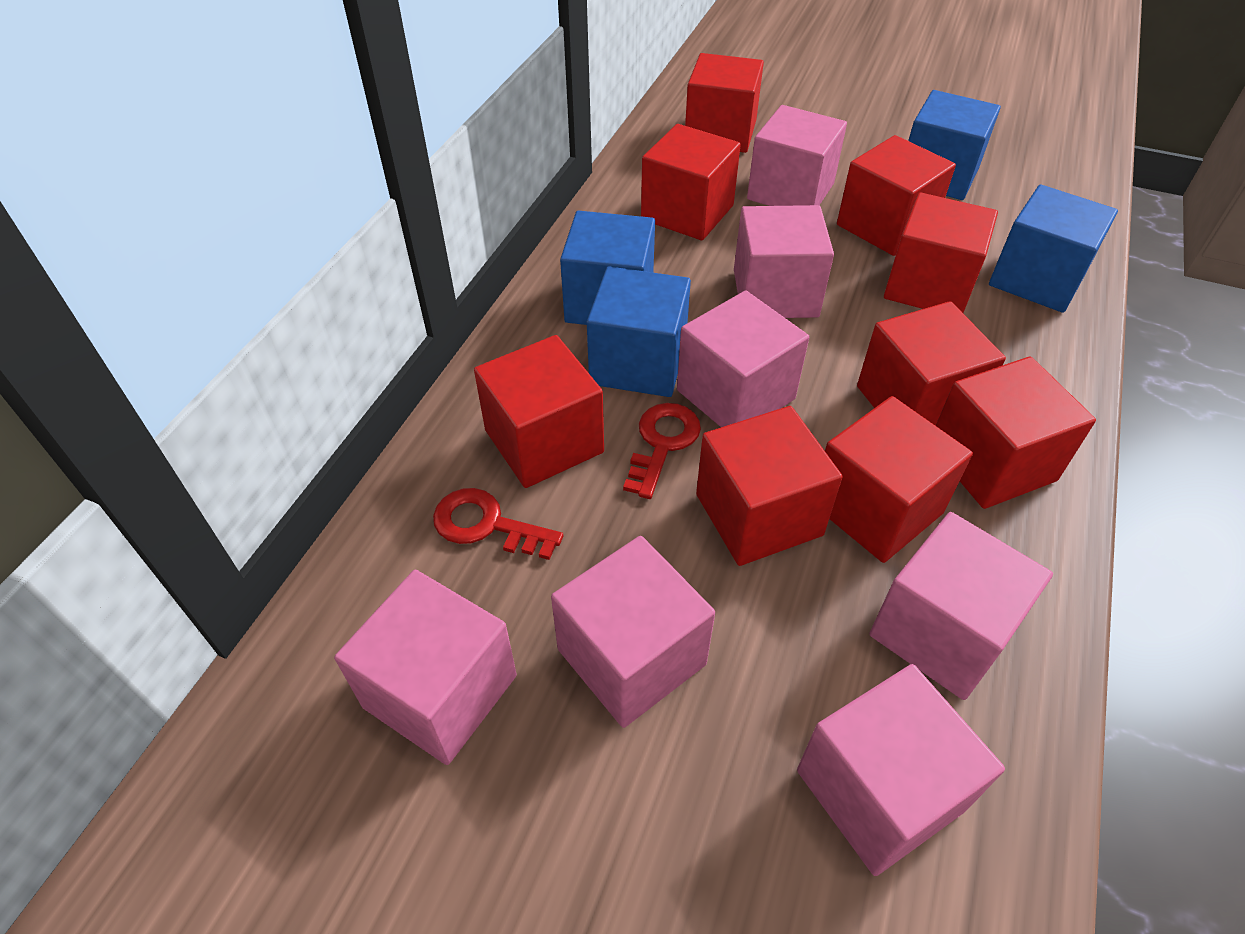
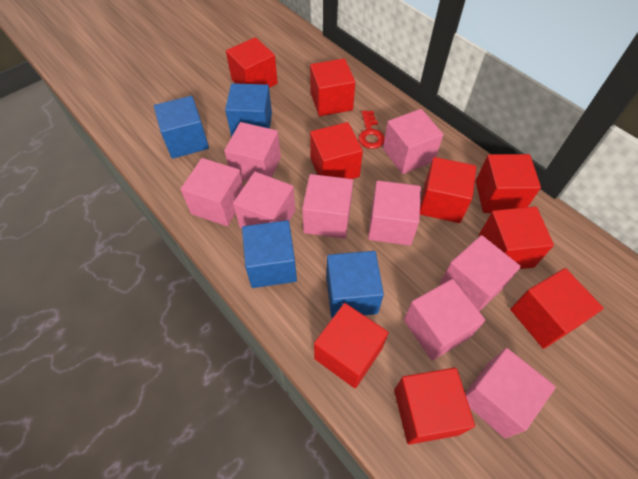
pink cube: [334,570,517,765] [551,536,715,728] [677,291,809,427] [734,205,834,318] [747,105,847,206] [797,664,1005,876] [869,512,1053,700] = 7 -> [180,158,244,226] [224,122,281,181] [233,172,295,228] [302,174,353,239] [368,181,421,246] [383,109,444,174] [404,279,485,360] [440,235,521,312] [465,348,556,438] = 9
red key: [433,488,563,560] [623,403,701,499] = 2 -> [358,111,385,149] = 1

